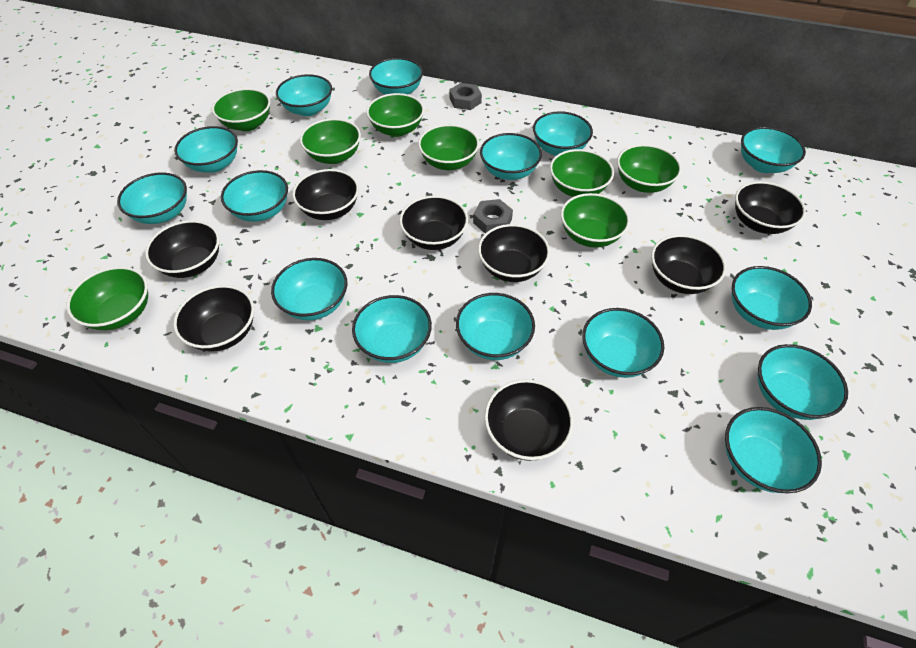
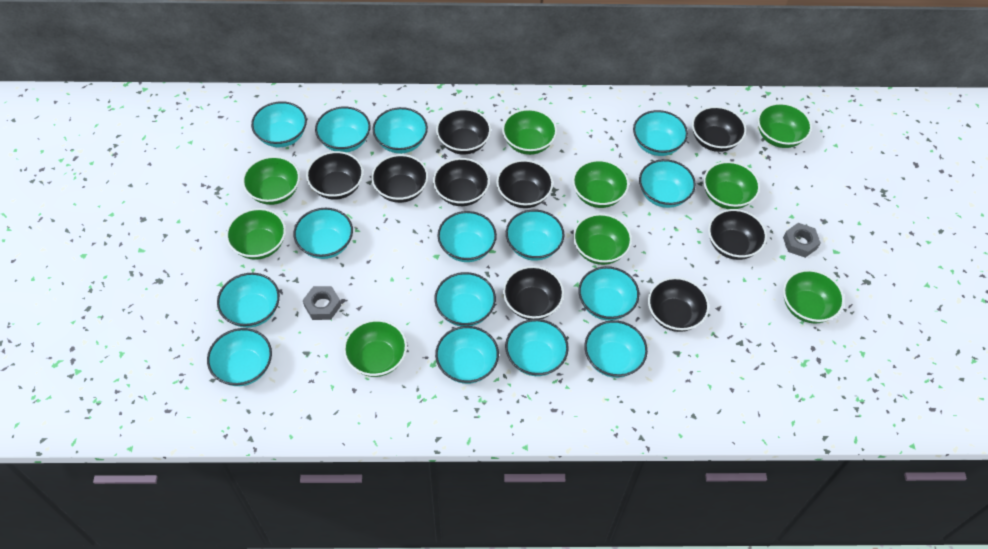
black bowl: [145,220,220,278] [173,285,254,352] [292,169,359,220] [399,196,468,250] [478,224,550,282] [484,379,573,461] [651,235,726,294] [735,181,806,234] = 8 -> [306,151,364,200] [371,154,428,203] [433,158,490,206] [436,108,491,155] [496,160,553,208] [503,266,564,320] [648,277,709,332] [692,106,746,152] [708,209,767,260] = 9
green bowl: [66,267,148,330] [212,88,270,131] [300,118,361,164] [366,93,424,137] [418,124,479,170] [550,149,614,197] [561,193,630,248] [617,144,682,193] = 8 -> [226,208,286,260] [242,156,300,205] [343,319,407,377] [502,109,557,155] [572,160,629,208] [573,213,632,265] [703,161,760,209] [757,103,812,148] [783,269,845,324] = 9

